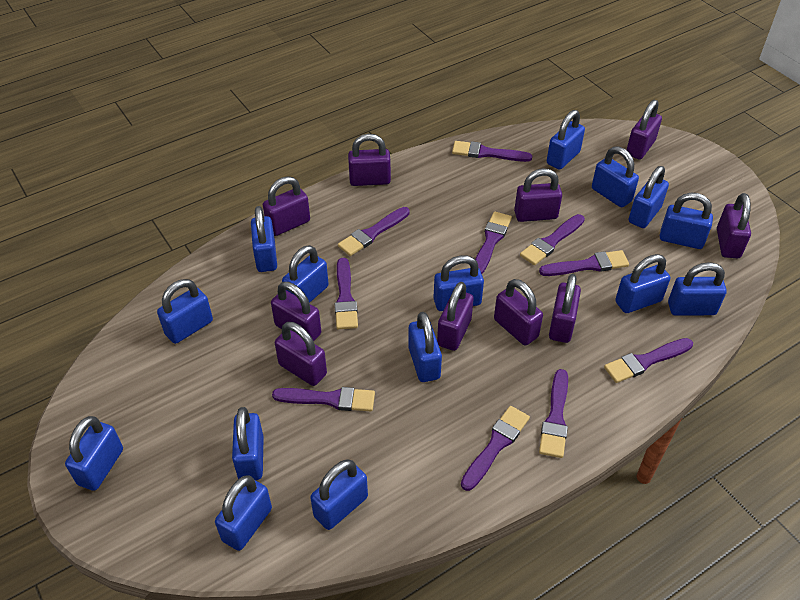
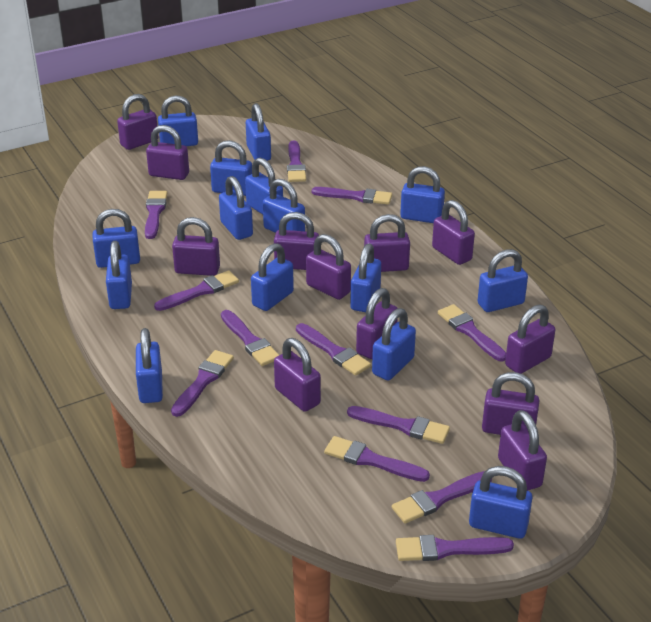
purple brush: [272,387,375,411] [335,258,358,329] [338,207,410,256] [452,141,533,162] [461,406,530,491] [475,212,512,274] [520,214,585,265] [539,250,629,276] [539,369,568,458] [604,338,693,383] = 10 -> [145,191,167,239] [154,270,239,311] [171,350,234,417] [221,310,279,366] [287,140,306,182] [296,323,371,376] [312,187,392,204] [324,436,430,482] [347,406,450,444] [392,471,492,523] [396,535,514,561] [438,304,506,361] = 12
purple padlock: [263,176,310,236] [271,282,321,341] [275,322,327,386] [348,134,391,186] [437,282,474,351] [494,279,543,346] [514,168,562,222] [549,274,581,343] [627,100,662,160] [717,193,751,258] = 10 -> [117,94,158,150] [146,125,189,180] [172,217,220,276] [274,212,319,270] [274,338,321,412] [306,234,351,300] [356,288,398,359] [364,214,410,272] [432,200,475,265] [482,372,539,435] [498,410,547,491] [505,304,555,374] = 12

